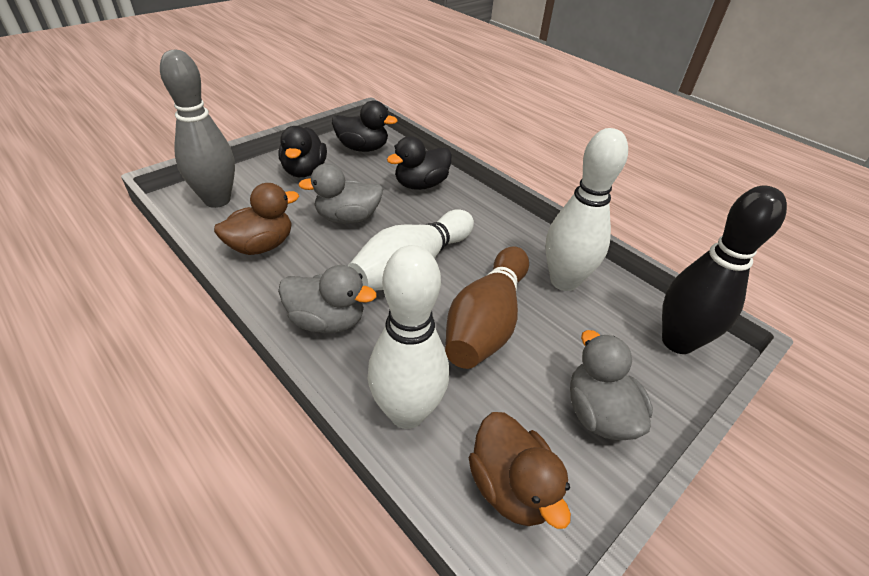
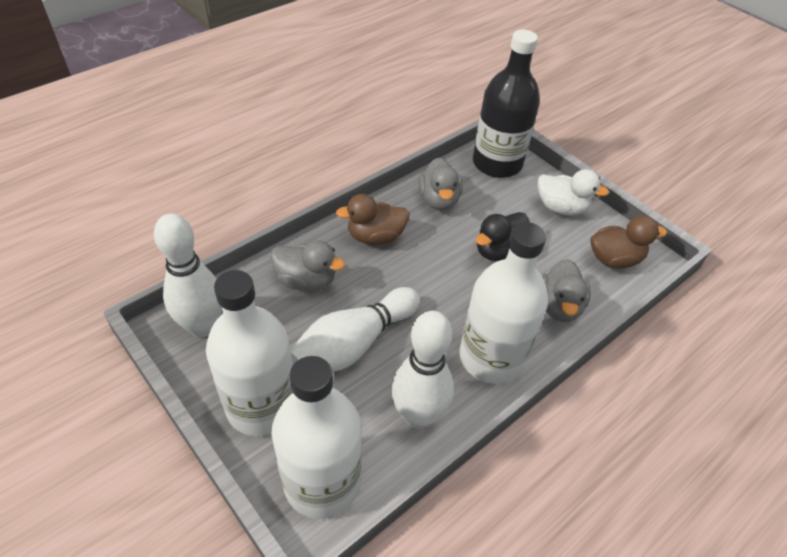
black bottle: none = 0 -> [473,30,540,178] = 1
black bowling pin: [662,185,787,354] = 1 -> none = 0
black duck: [279,126,327,177] [332,100,398,152] [387,136,452,190] = 3 -> [476,212,530,261] = 1
brown bowling pin: [445,246,529,369] = 1 -> none = 0
grey bowling pin: [160,50,235,208] = 1 -> none = 0
white bottle: none = 0 -> [206,270,293,436] [272,356,362,519] [459,222,548,384] = 3
white duck: none = 0 -> [538,169,609,216] = 1

